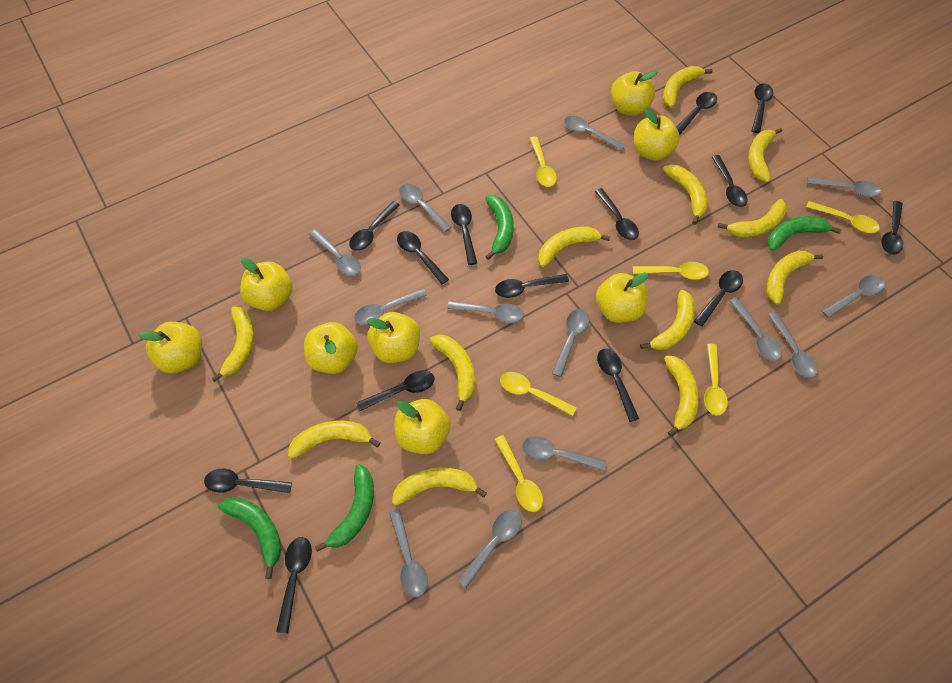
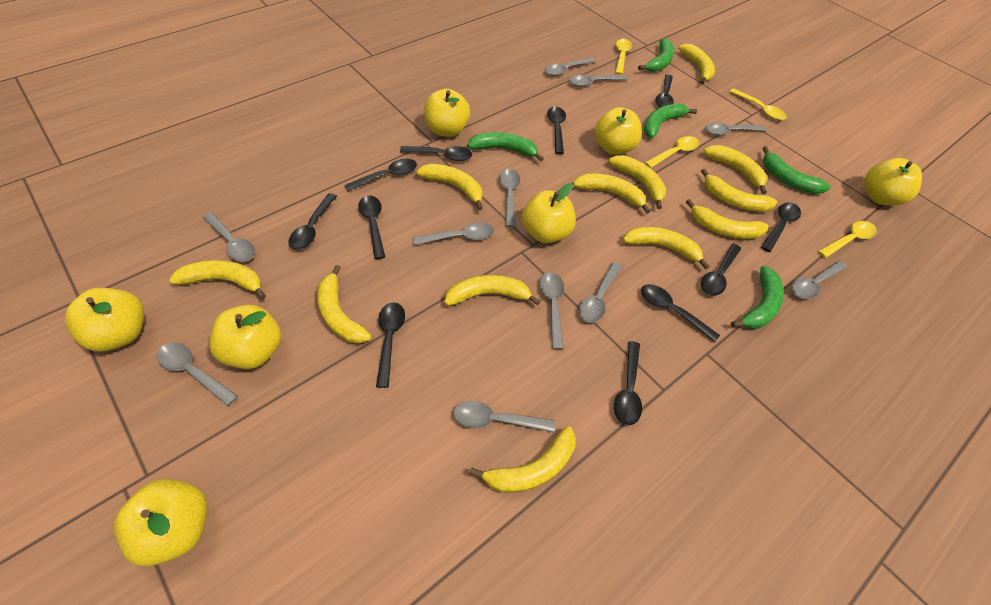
black spoon: [204,469,292,493] [276,537,312,634] [349,201,400,251] [356,370,435,411] [397,231,449,284] [451,204,477,265] [495,274,569,298] [595,188,639,240] [597,348,639,422] [676,92,717,135] [694,270,743,327] [712,155,747,207] [752,83,773,133] [881,201,903,255] = 14 -> [288,193,337,250] [344,159,417,191] [358,196,385,259] [376,302,405,388] [400,146,472,161] [547,107,566,154] [614,341,642,425] [641,284,720,342] [655,75,674,107] [701,244,741,296] [761,202,801,252] = 11
green banana: [218,497,282,579] [315,464,374,552] [485,195,514,260] [767,216,842,251] = 4 -> [467,132,544,162] [638,38,674,72] [644,103,697,138] [731,266,784,329] [763,146,831,194] = 5
grey spoon: [309,229,361,276] [354,288,427,325] [389,509,428,597] [399,184,451,232] [447,301,524,323] [457,510,522,588] [522,436,607,471] [552,309,589,377] [564,116,625,151] [730,298,782,361] [768,312,817,378] [807,177,881,197] [822,275,885,318] = 13 -> [157,343,238,406] [202,212,255,262] [412,222,494,245] [453,401,555,432] [499,169,520,227] [540,272,564,349] [545,58,596,76] [569,75,627,87] [579,262,622,323] [705,122,767,135] [792,260,847,299] = 11
yellow apple: [138,322,202,373] [240,257,293,311] [304,322,358,374] [367,312,420,363] [395,399,451,454] [596,272,648,323] [611,71,657,116] [634,107,680,161] = 8 -> [65,288,144,352] [113,478,208,566] [209,305,281,369] [424,89,470,137] [522,183,576,243] [594,107,642,155] [864,158,922,206] = 7
yellow spoon: [494,435,543,512] [500,372,577,416] [529,136,557,187] [633,262,709,280] [704,344,728,416] [806,201,880,233] = 6 -> [615,39,632,75] [645,136,700,168] [729,88,787,120] [818,221,877,258] = 4

